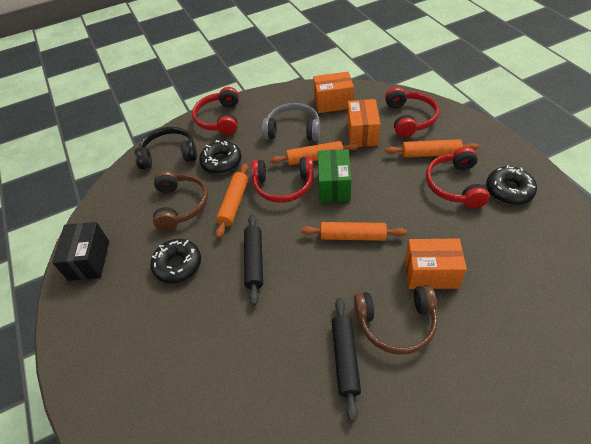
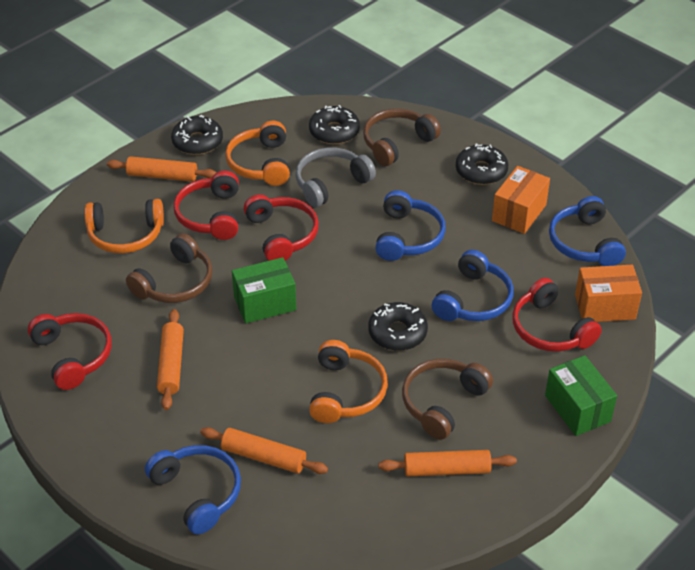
black box: [52,222,109,281] = 1 -> none = 0
black donut: [150,239,201,283] [199,140,242,174] [486,165,537,205] = 3 -> [171,115,223,155] [309,105,360,144] [368,302,428,351] [456,143,508,185] = 4
black headphones: [134,127,197,170] = 1 -> none = 0
black rolling pin: [244,214,263,305] [332,298,361,422] = 2 -> none = 0
blue headphones: none = 0 -> [145,445,241,535] [375,190,446,261] [432,250,513,321] [549,196,626,266] = 4
brown headphones: [153,170,208,231] [354,285,438,355] = 2 -> [126,233,213,303] [363,109,441,166] [402,359,493,440] = 3
green box: [318,149,351,202] = 1 -> [232,257,296,324] [545,355,617,436] = 2
orange box: [313,72,354,113] [347,99,381,147] [405,239,467,289] = 3 -> [492,166,550,234] [575,265,642,322] = 2
orange headphones: none = 0 -> [84,199,164,254] [225,121,290,186] [309,340,388,423] = 3

